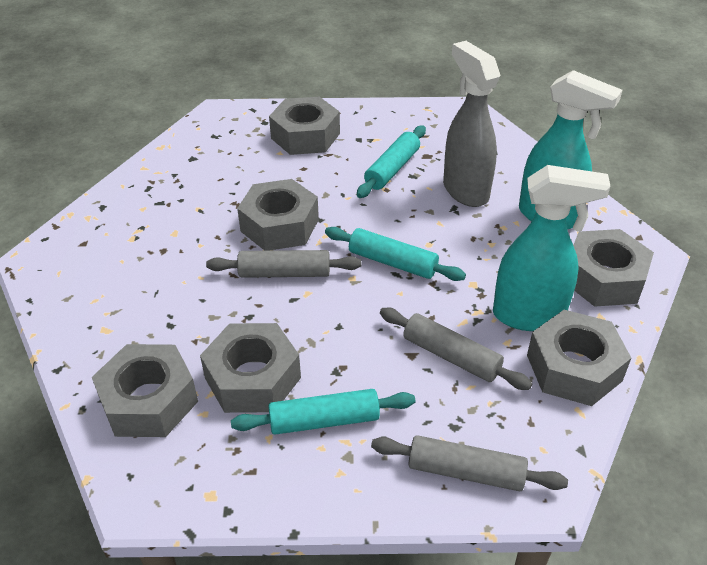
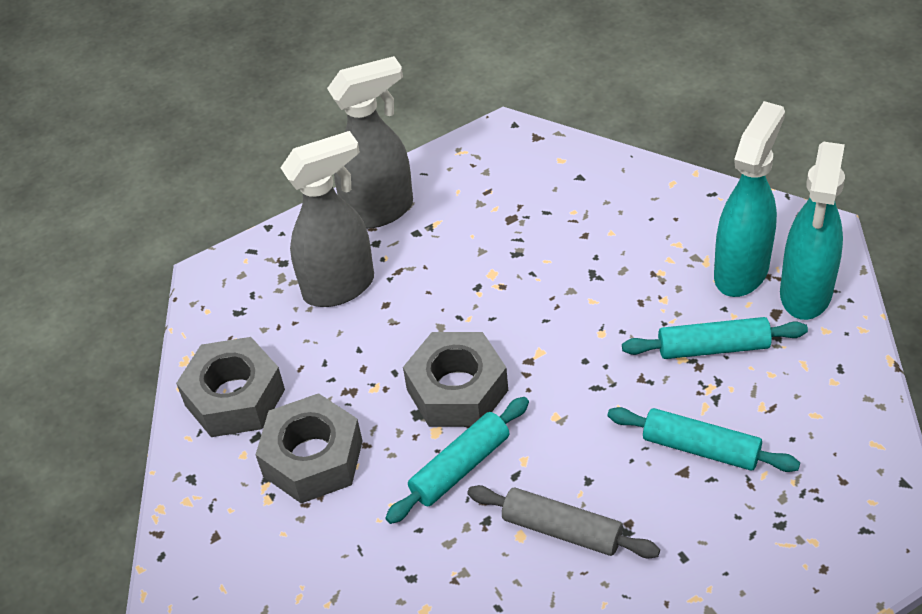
grey nut: [92,344,198,437] [200,323,301,413] [237,179,319,251] [269,97,340,155] [527,310,631,406] [573,229,654,307] = 6 -> [176,337,285,437] [256,393,363,503] [403,332,508,427] = 3
grey rolling pin: [206,250,361,278] [371,435,568,491] [380,308,532,390] = 3 -> [467,485,660,559] = 1
grey spray bottle: [443,41,500,207] = 1 -> [280,131,374,307] [327,56,413,229] = 2

